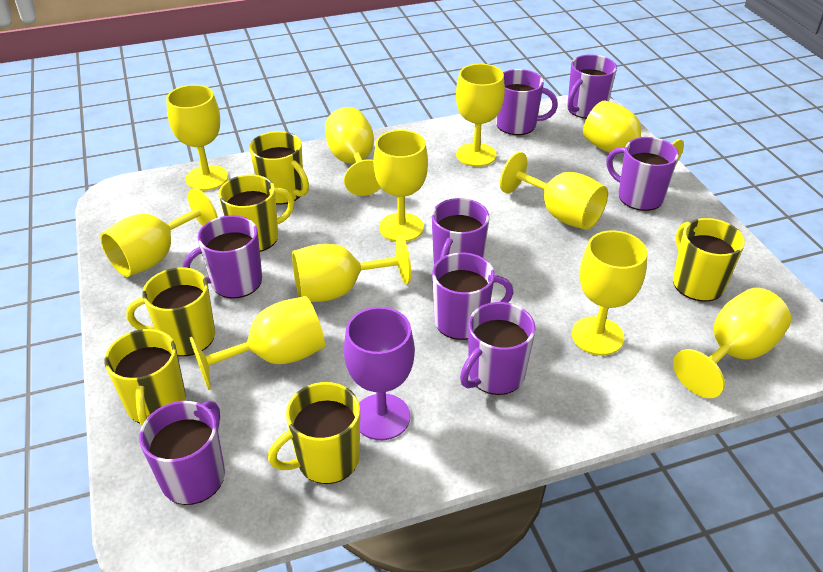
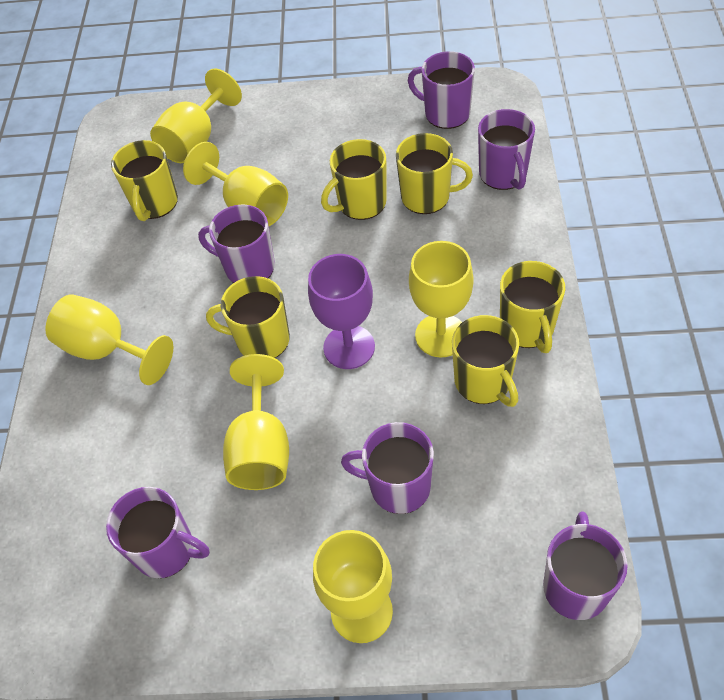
purple mug: [139,401,225,505] [183,215,262,298] [432,198,489,265] [432,253,514,340] [460,302,536,395] [496,69,558,135] [567,54,617,119] [606,137,679,211] = 8 -> [106,487,210,578] [198,204,275,283] [341,422,434,514] [408,51,475,129] [478,109,535,190] [543,511,628,620] = 6
yellow goblet: [100,188,218,277] [166,85,228,191] [189,296,325,390] [292,236,411,302] [325,107,381,196] [373,130,428,242] [456,64,505,167] [500,152,608,230] [572,230,647,356] [583,101,684,164] [673,288,791,398] = 11 -> [45,294,173,385] [150,68,242,163] [183,142,288,226] [223,354,289,490] [313,530,393,643] [409,241,474,357] = 6

